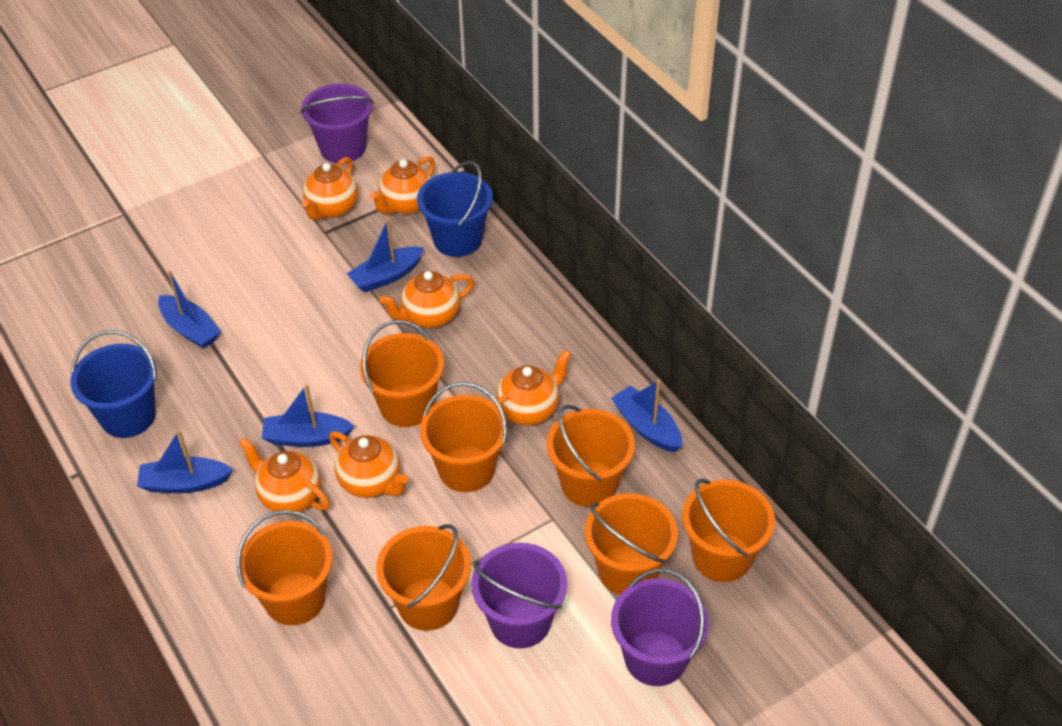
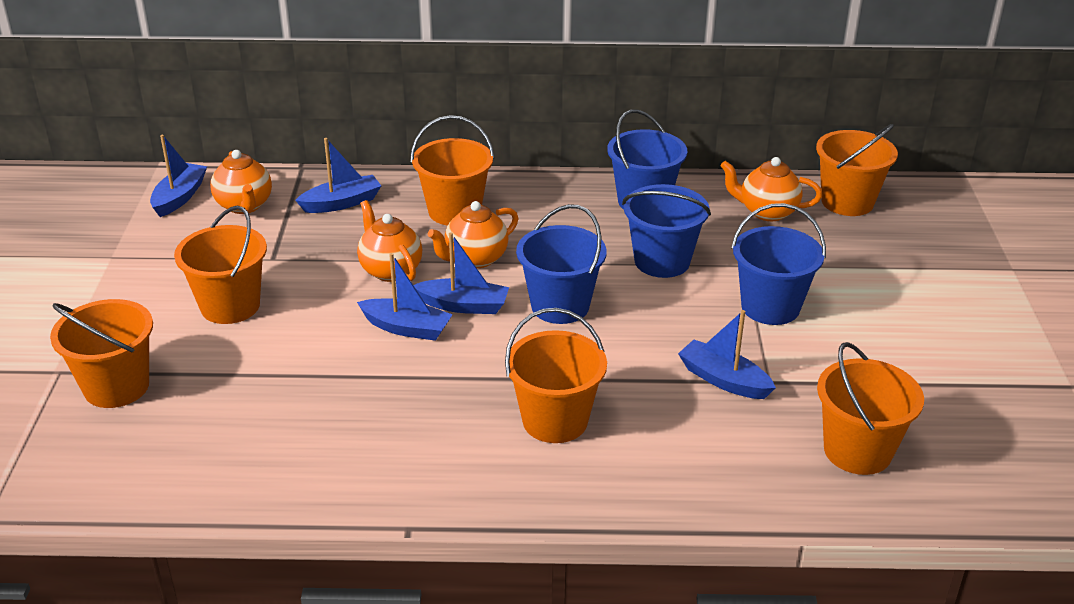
blue bucket: [70,330,157,438] [417,161,493,257] = 2 -> [516,204,606,324] [607,109,687,210] [622,184,711,278] [731,203,826,325] = 4
orange bucket: [236,510,333,625] [360,320,444,427] [376,524,471,631] [420,382,508,492] [546,405,635,507] [585,493,678,595] [682,479,775,582] = 7 -> [50,299,153,408] [174,205,267,324] [411,115,495,225] [505,308,607,443] [816,124,898,216] [817,342,924,475] = 6
orange teapot: [239,437,330,512] [302,157,358,220] [329,431,408,498] [370,156,435,214] [380,271,474,328] [494,350,572,425] = 6 -> [210,150,272,214] [357,200,422,282] [428,201,518,268] [721,157,822,221] = 4
purple bucket: [300,84,374,163] [471,543,567,648] [611,568,709,686] = 3 -> none = 0

